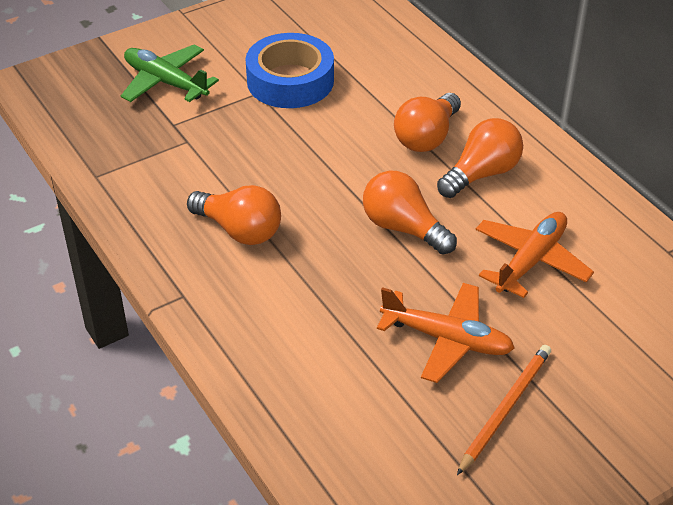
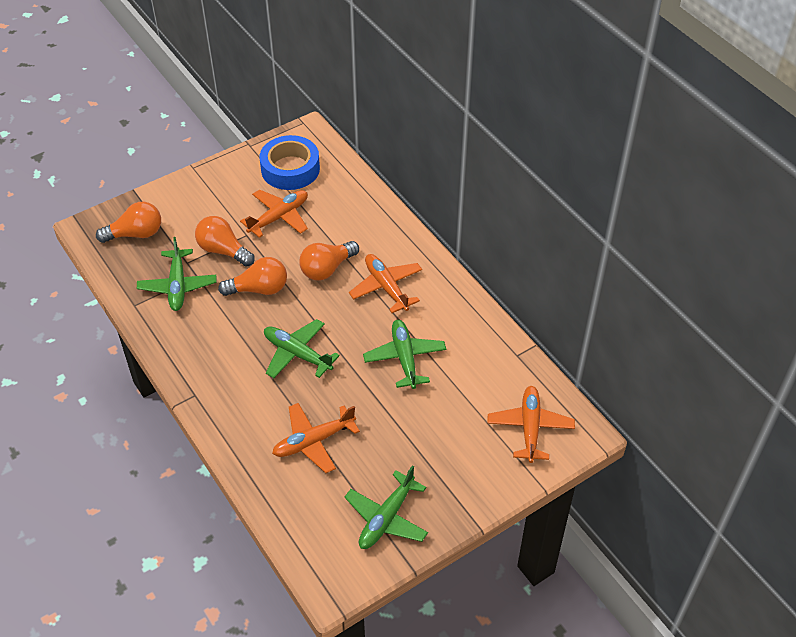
green plane: [121,45,219,102] = 1 -> [137,237,216,311] [264,319,340,378] [344,466,428,549] [363,319,446,389] = 4
orange pencil: [457,345,551,475] = 1 -> none = 0
orange plane: [377,283,515,383] [476,212,594,298] = 2 -> [240,189,308,238] [272,403,360,473] [349,254,422,313] [487,386,575,463] = 4

